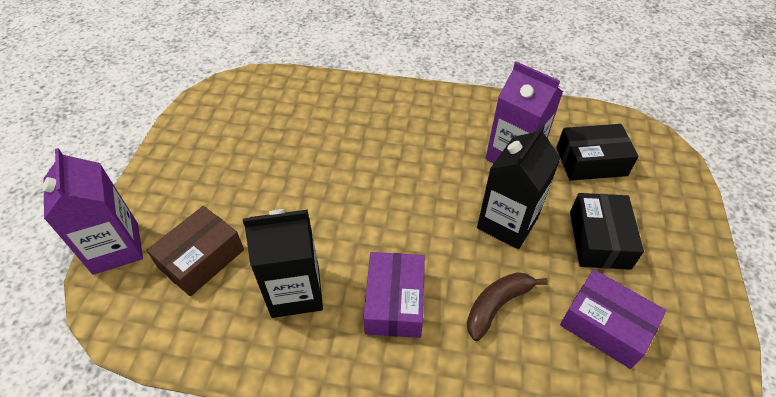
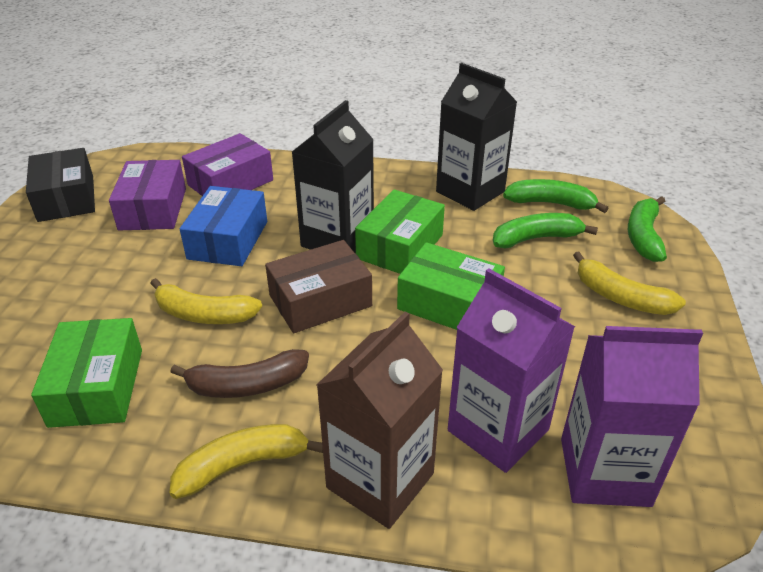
black box: [556,124,639,181] [570,193,644,270] = 2 -> [26,148,95,222] = 1
blue box: none = 0 -> [180,186,267,266] = 1
brown carton: none = 0 -> [316,312,443,529] = 1
green banana: none = 0 -> [493,213,598,249] [503,179,609,213] [628,196,667,262] = 3
green box: none = 0 -> [31,318,142,428] [355,190,445,274] [397,242,505,330] = 3
yellow banana: none = 0 -> [150,278,262,324] [170,424,323,499] [573,252,686,315] = 3

